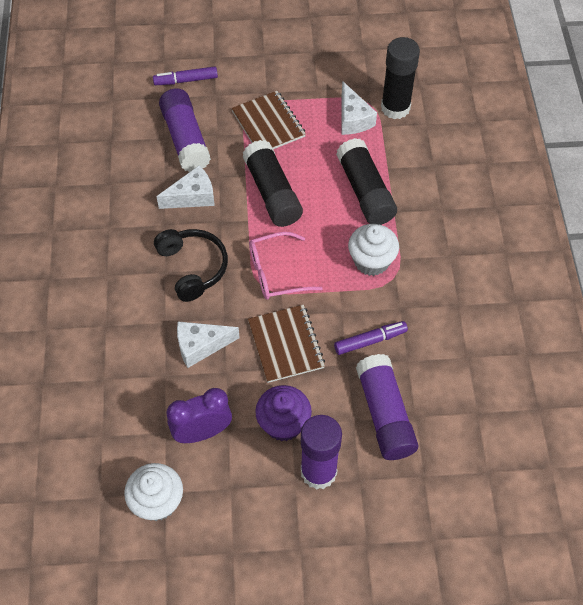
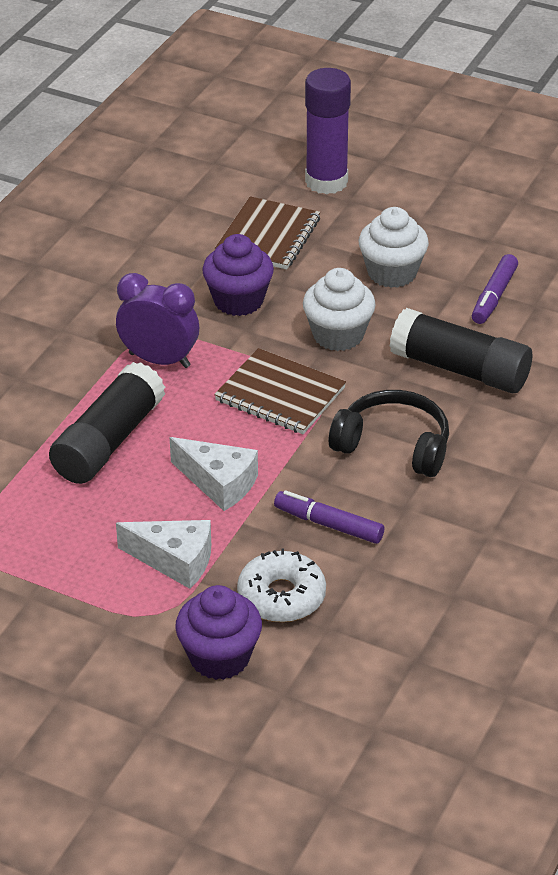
black glue stick: [243,140,303,227] [336,138,397,225] [381,37,420,119] = 3 -> [49,362,165,484] [389,308,532,393] = 2
pink glasses: [249,232,323,300] = 1 -> none = 0
purple cupcake: [255,385,312,441] = 1 -> [175,585,262,680] [202,234,274,316] = 2
purple glue stick: [159,88,211,172] [301,415,342,490] [356,354,418,460] = 3 -> [305,68,351,194] = 1
white cheese: [156,165,215,209] [177,321,240,368] [342,81,377,135] = 3 -> [116,520,211,589] [170,437,258,511] = 2
white donut: none = 0 -> [237,548,326,622] = 1

